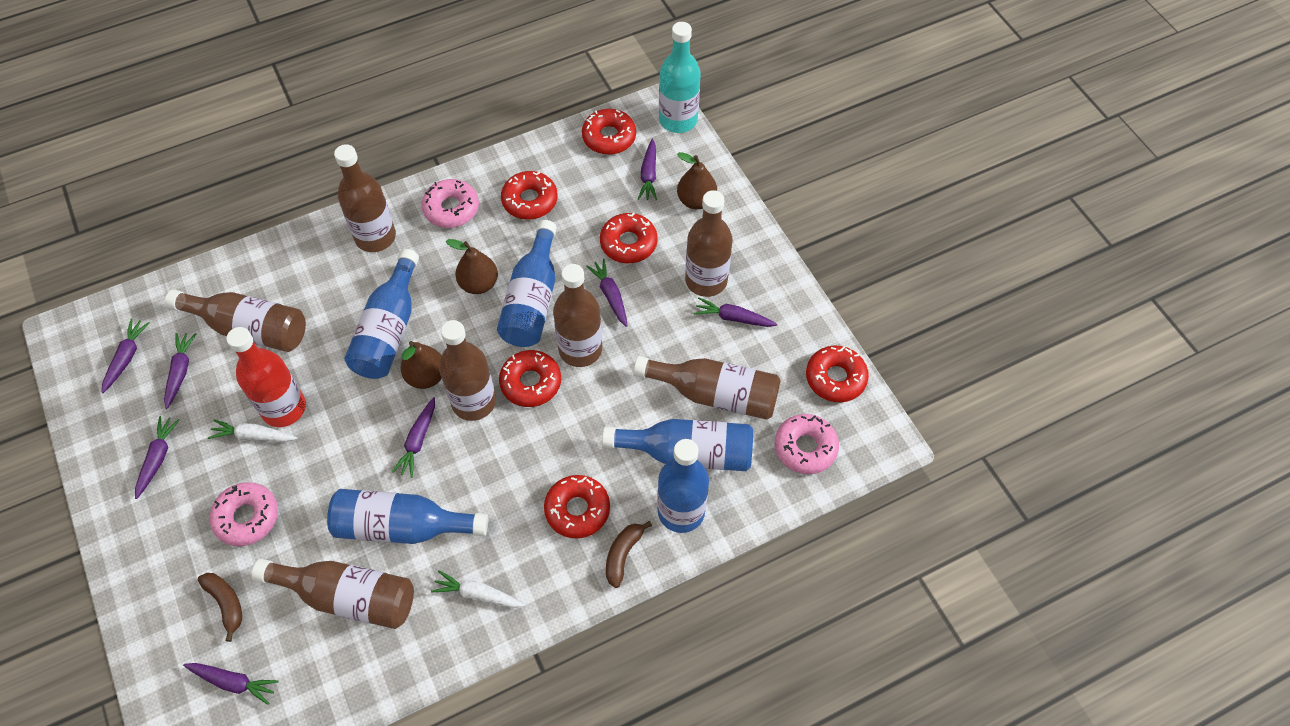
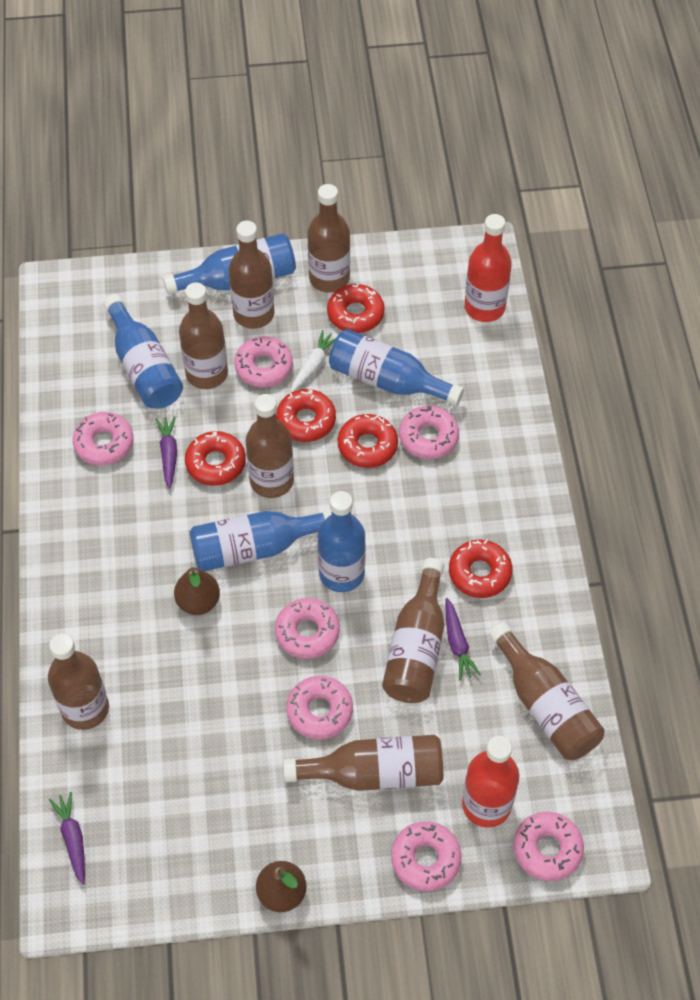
brown banana: [198,573,242,642] [606,521,652,588] = 2 -> none = 0
brown bottle: [165,289,306,352] [252,559,414,629] [334,144,396,252] [439,320,496,421] [553,264,602,367] [633,356,781,420] [685,190,732,297] = 7 -> [48,634,109,730] [179,282,228,389] [229,221,275,329] [246,394,294,498] [283,735,443,791] [307,184,350,293] [382,558,444,703] [489,622,605,760] = 8
brown pear: [400,341,442,389] [446,239,498,294] [677,152,717,209] = 3 -> [174,567,220,615] [256,861,307,912] = 2
pink donut: [210,482,278,546] [422,179,479,228] [775,414,839,474] = 3 -> [72,412,134,466] [234,336,293,387] [275,598,340,659] [286,676,353,739] [391,821,461,891] [399,406,459,459] [513,812,584,881] = 7
purple carrot: [101,318,150,393] [135,416,180,499] [164,333,196,409] [183,663,279,705] [392,397,435,478] [586,259,628,327] [638,139,657,201] [694,298,777,327] = 8 -> [49,792,85,885] [155,416,177,489] [445,598,481,680] = 3
red bottle: [226,327,306,427] = 1 -> [462,736,519,828] [464,214,512,322] = 2
red donut: [499,350,561,407] [501,171,558,220] [544,475,610,538] [582,109,636,155] [600,213,658,263] [806,346,869,402] = 6 -> [185,431,246,486] [276,389,336,442] [327,283,385,333] [338,414,398,468] [449,539,512,598] = 5
turquoise bottle: [659,22,701,133] = 1 -> none = 0
white carrot: [208,419,297,442] [431,570,525,608] = 2 -> [291,330,336,392] = 1

